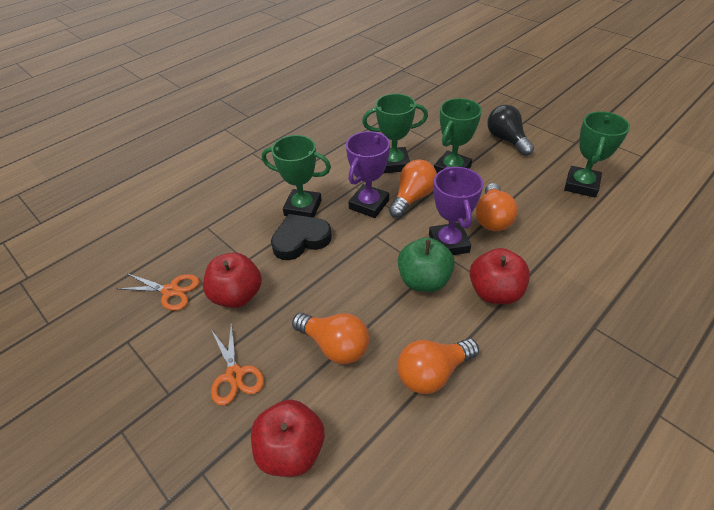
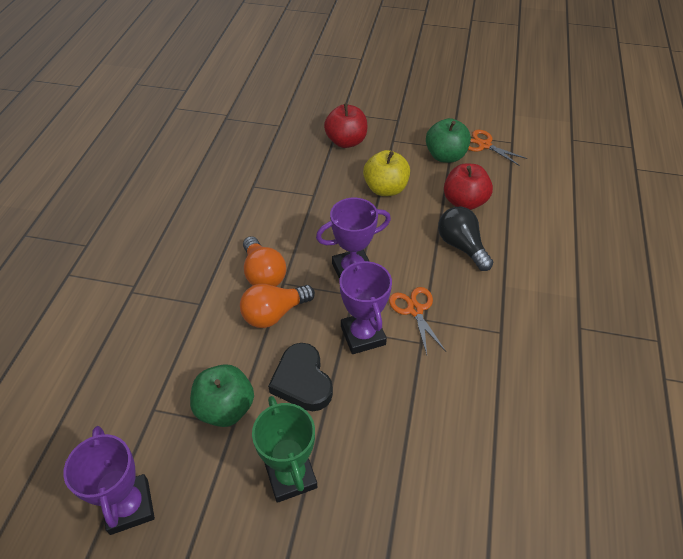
green apple: [398,237,455,292] = 1 -> [190,364,254,427] [426,118,471,163] = 2
green trophy: [262,135,331,218] [362,94,428,174] [434,98,482,173] [564,111,630,197] = 4 -> [252,396,317,503] = 1
orange light bulb: [292,313,369,364] [389,159,437,218] [397,338,479,394] [476,183,518,231] = 4 -> [240,284,315,328] [243,236,286,286] = 2
purple trophy: [346,131,390,218] [429,166,483,255] = 2 -> [63,426,155,535] [316,198,391,280] [340,259,392,354] = 3
red apple: [203,252,262,308] [251,399,325,477] [470,248,530,304] = 3 -> [324,104,367,148] [444,163,493,210] = 2
yellow apple: none = 0 -> [363,150,410,196] = 1

